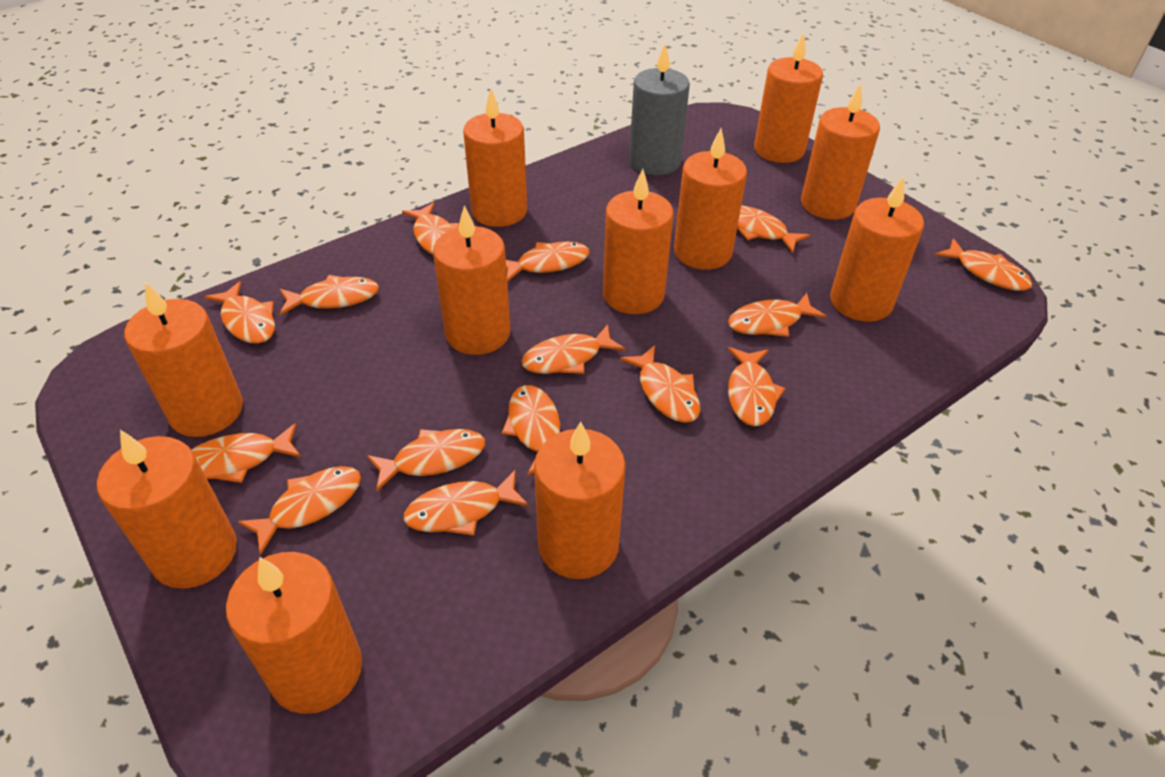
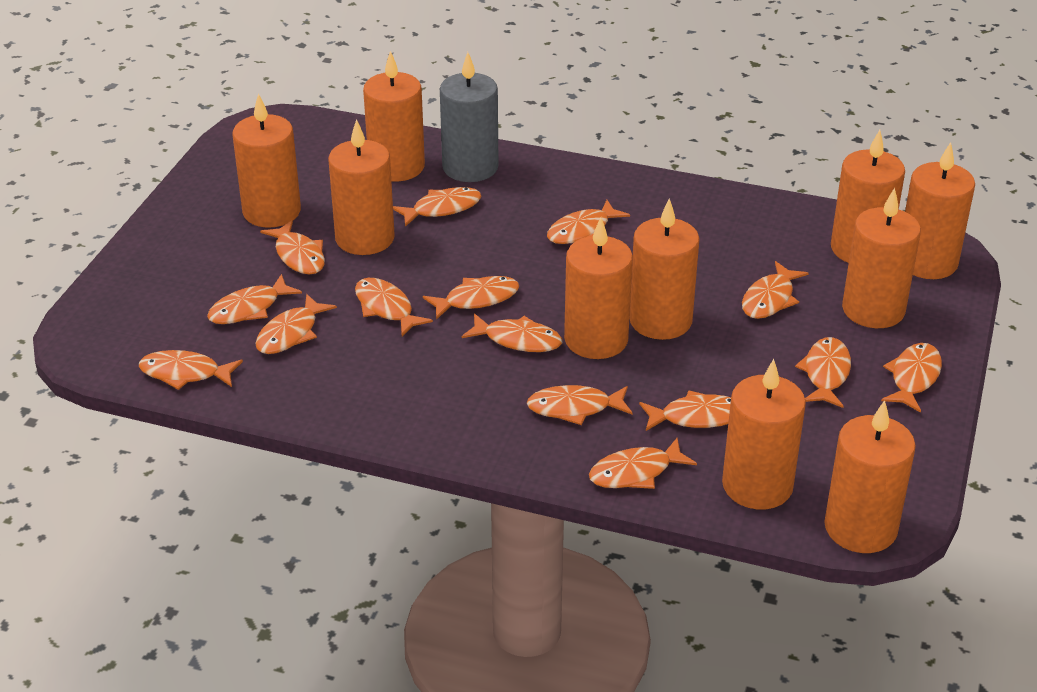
orange candle: [97,430,237,589] [124,282,243,437] [226,552,362,714] [433,205,510,355] [463,89,527,227] [534,421,626,579] [603,169,674,314] [674,129,747,270] [754,32,823,163] [801,83,880,220] [830,176,924,322] = 11 -> [233,93,301,228] [328,119,395,255] [363,51,425,182] [564,218,633,359] [629,199,700,340] [722,359,806,510] [824,400,916,553] [831,130,905,263] [842,188,921,328] [905,142,975,279] = 10

